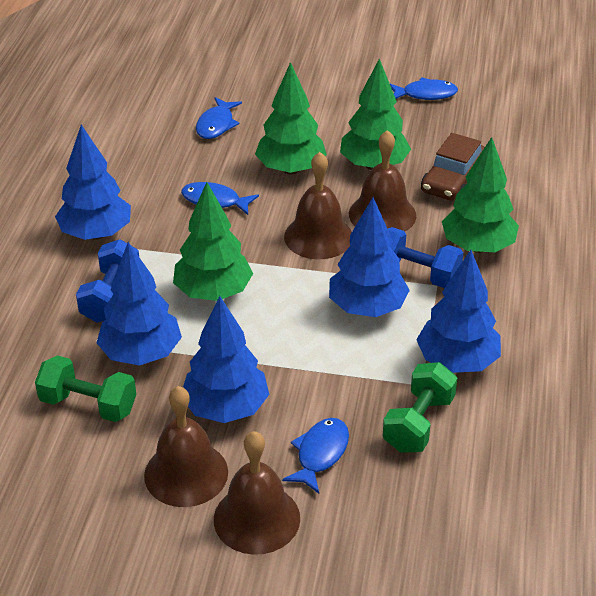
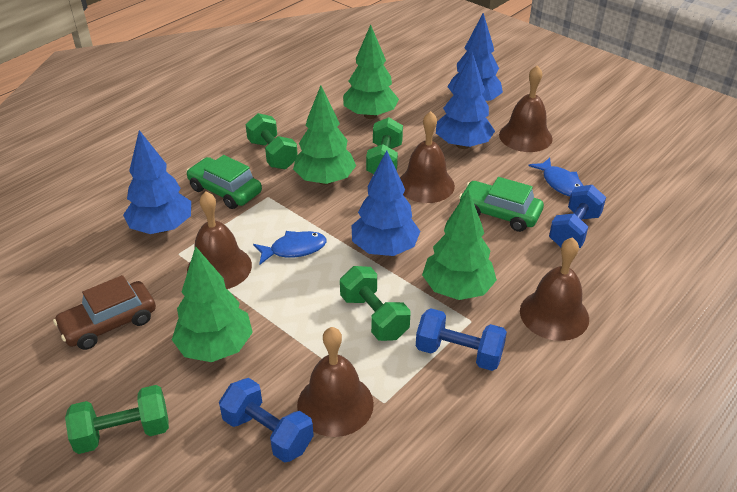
blue dumbbell: [76,239,139,323] [388,227,463,288] = 2 -> [219,378,314,463] [416,308,507,371] [549,185,606,248] = 3
blue fish: [181,182,259,215] [196,97,242,139] [282,418,349,494] [390,77,458,100] = 4 -> [253,231,327,265] [528,158,583,196] = 2
blue tree: [55,125,131,240] [96,242,182,365] [183,296,270,423] [329,197,410,317] [416,250,501,373] = 5 -> [123,130,191,234] [351,150,421,256] [436,52,495,149] [447,13,503,101] = 4
brown bell: [144,386,228,507] [214,431,300,555] [284,152,352,259] [349,130,416,232] = 4 -> [187,191,252,289] [297,327,374,437] [400,111,455,203] [499,65,553,152] [520,237,589,341] = 5
green car: none = 0 -> [186,155,262,209] [459,177,544,232] = 2
green dumbbell: [35,355,136,422] [383,362,457,453] = 2 -> [65,385,169,454] [245,113,298,169] [340,266,411,341] [366,117,403,174] = 4

